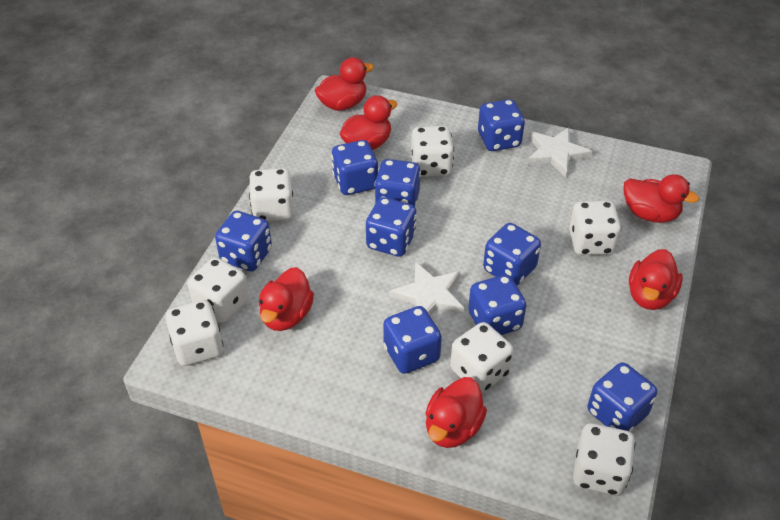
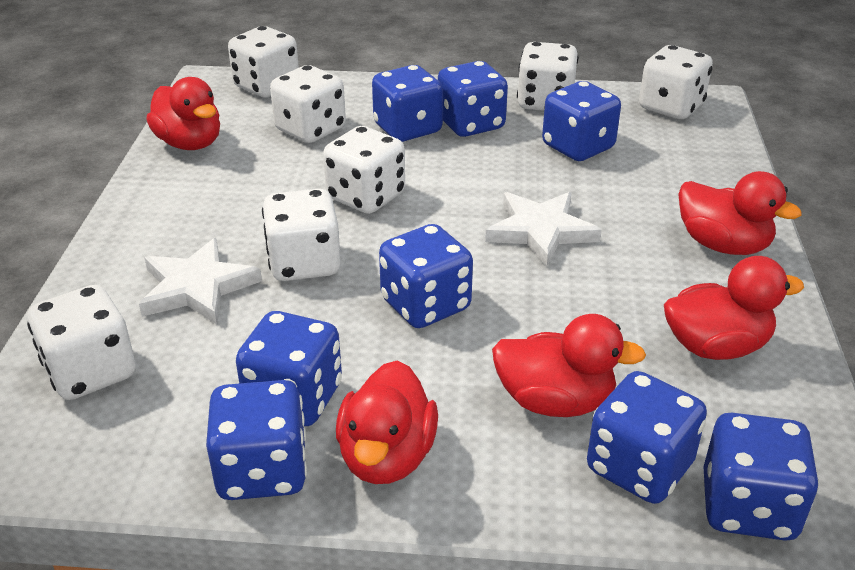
blue dice: [215,211,272,272] [331,140,378,195] [366,197,417,257] [374,159,421,208] [383,306,442,374] [468,274,527,335] [478,99,525,151] [483,223,541,285] [588,362,657,432] = 9 -> [206,380,307,500] [236,311,342,426] [372,65,443,142] [379,224,473,328] [438,61,508,137] [542,81,621,161] [587,371,707,504] [703,413,819,541] = 8
red duck: [259,267,314,331] [315,57,374,111] [340,95,397,150] [426,377,487,448] [623,174,699,223] [629,249,683,310] = 6 -> [146,77,220,150] [336,360,438,484] [492,314,646,417] [664,256,804,360] [678,171,802,255] = 5

